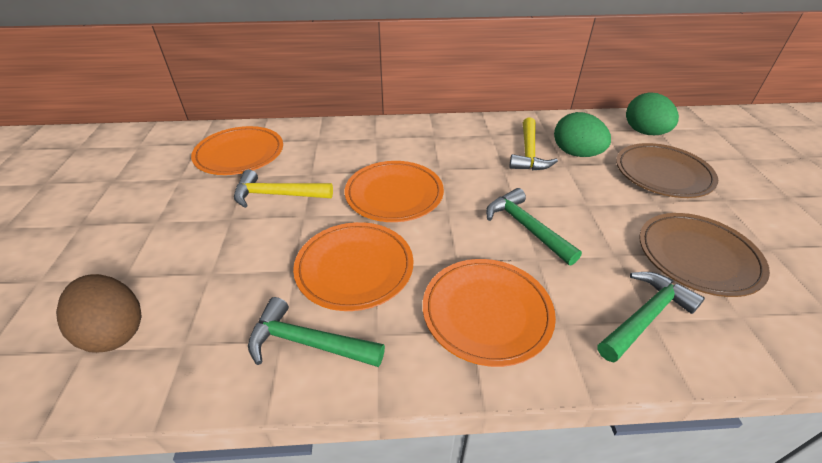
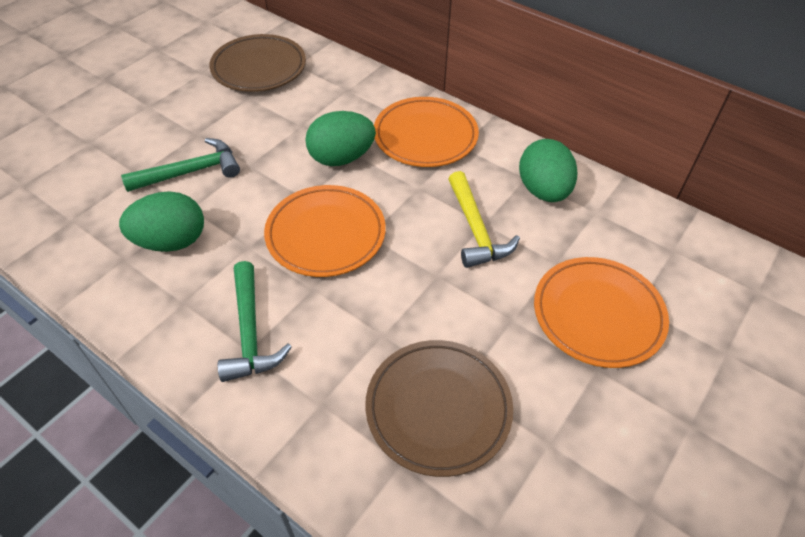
brown egg: [56,274,142,353] = 1 -> none = 0
green egg: [554,112,611,157] [626,93,679,135] = 2 -> [119,191,204,252] [305,111,376,166] [519,139,577,202] = 3
green hammer: [248,297,385,367] [486,188,582,265] [597,272,705,362] = 3 -> [121,138,240,192] [218,261,292,382] = 2
orange plate: [191,126,283,175] [293,222,413,311] [345,161,444,222] [423,259,556,367] = 4 -> [264,185,386,277] [374,97,479,167] [534,257,669,368] = 3
yellow hammer: [234,170,333,208] [509,117,558,170] = 2 -> [448,171,520,268] = 1

